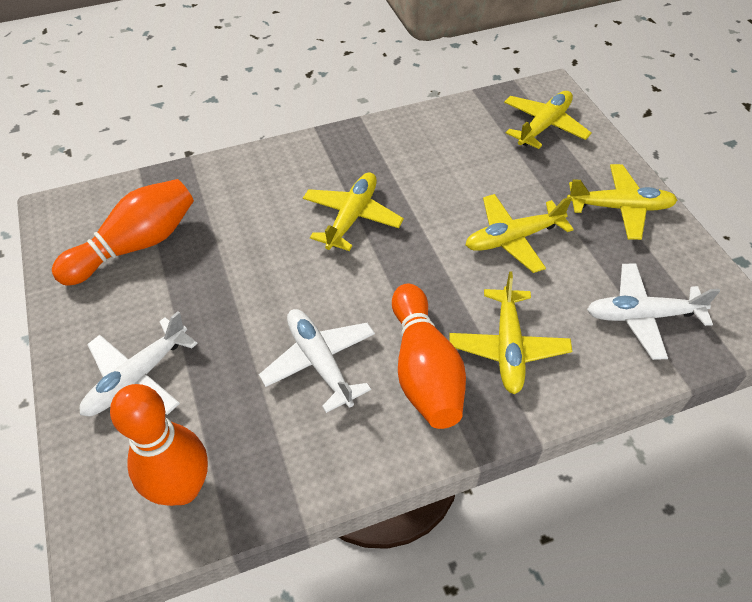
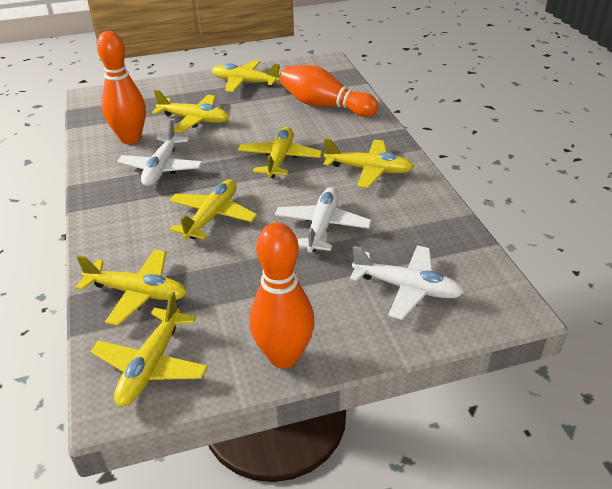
yellow plane: [303,173,404,251] [449,271,572,394] [466,194,574,273] [504,91,592,149] [567,164,678,240] = 5 -> [75,249,187,326] [90,292,208,407] [152,90,229,133] [169,179,257,240] [212,60,282,92] [238,127,322,178] [323,138,414,188] = 7

